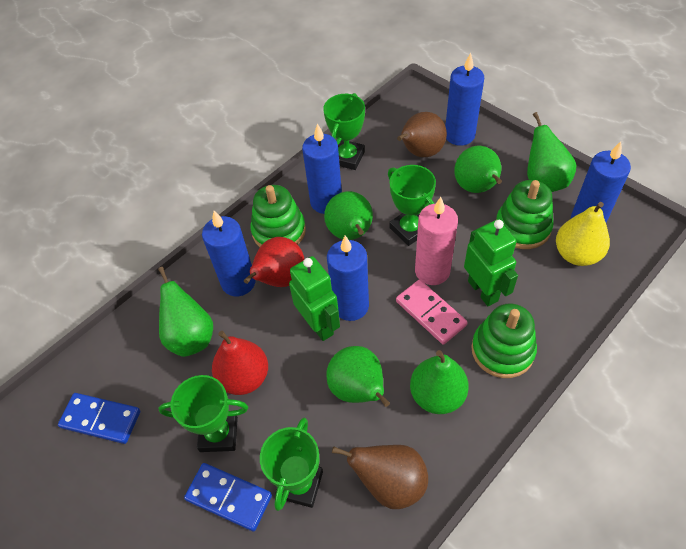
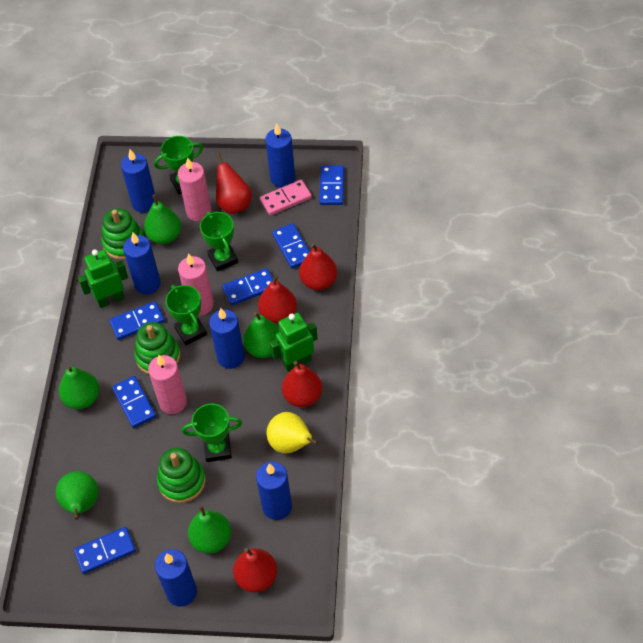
blue candle: [202,211,256,296] [302,123,342,214] [327,235,369,321] [445,53,484,146] [571,141,631,223] = 5 -> [121,149,155,213] [123,233,161,294] [155,549,197,607] [209,308,245,369] [256,462,292,520] [265,123,295,188] = 6
blue domino: [58,393,140,444] [184,463,272,532] = 2 -> [74,527,136,574] [109,301,165,340] [112,376,156,428] [222,268,274,306] [272,223,310,269] [319,165,344,205] = 6
brown pear: [332,445,428,509] [397,112,447,157] = 2 -> none = 0
green pear: [158,267,213,357] [324,191,373,240] [326,346,390,407] [410,350,469,414] [454,146,502,193] [527,112,576,192] = 6 -> [55,471,99,520] [59,366,99,409] [144,194,181,244] [188,505,231,554] [243,312,280,358] = 5
pink candle: [415,197,458,285] = 1 -> [148,355,187,414] [178,158,212,221] [178,254,214,316] = 3
red pear: [212,331,268,395] [244,237,304,287] = 2 -> [216,153,252,214] [233,548,277,592] [258,275,297,324] [282,361,322,407] [299,243,337,290] = 5

